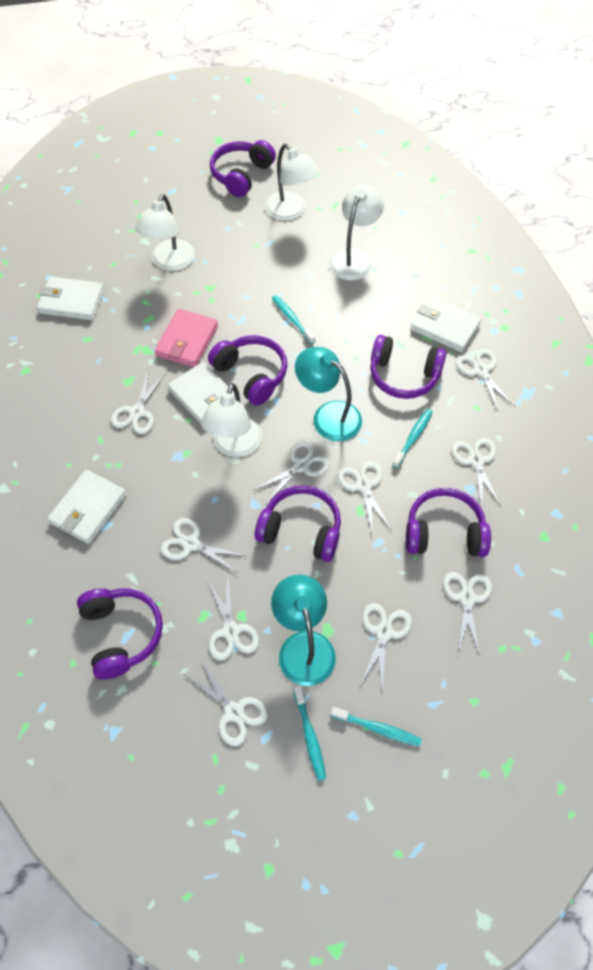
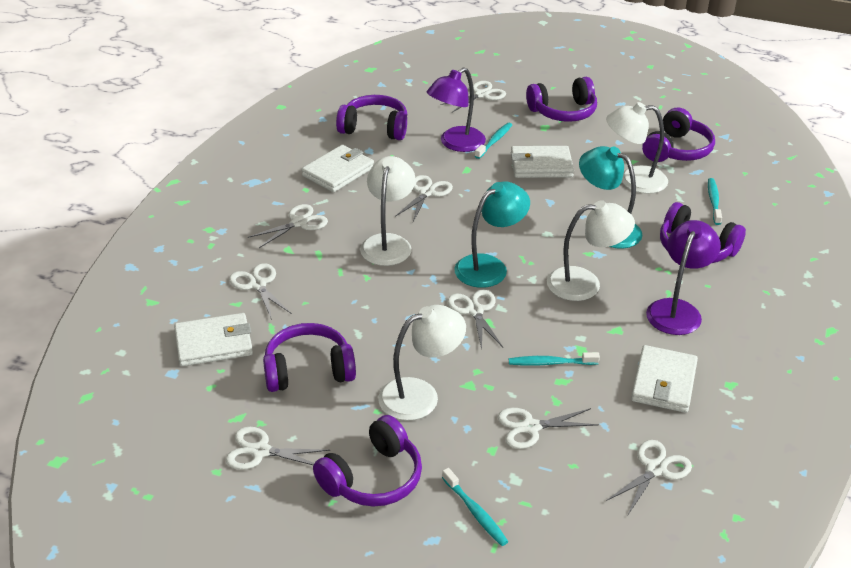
pink wallet: [155,309,218,367] = 1 -> none = 0
purple lamp: none = 0 -> [427,68,486,152] [646,220,721,335] = 2
white scissors: [111,369,166,434] [161,518,246,574] [185,659,268,746] [207,577,259,661] [254,440,330,504] [338,461,391,532] [360,603,412,690] [443,572,492,656] [452,438,501,509] [456,349,515,411] = 10 -> [226,427,331,470] [229,263,292,320] [248,204,328,248] [395,175,453,222] [441,81,506,113] [448,290,503,350] [498,408,598,449] [606,440,692,515] = 8

